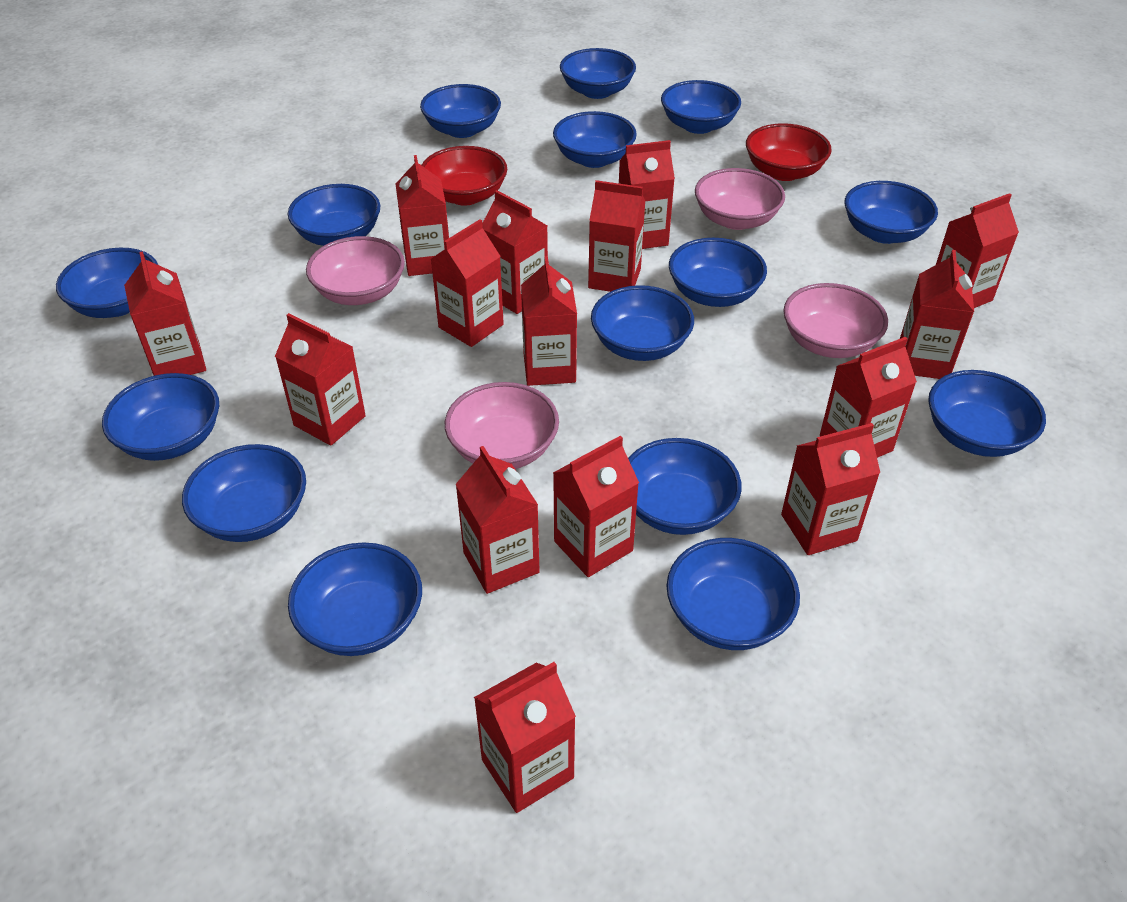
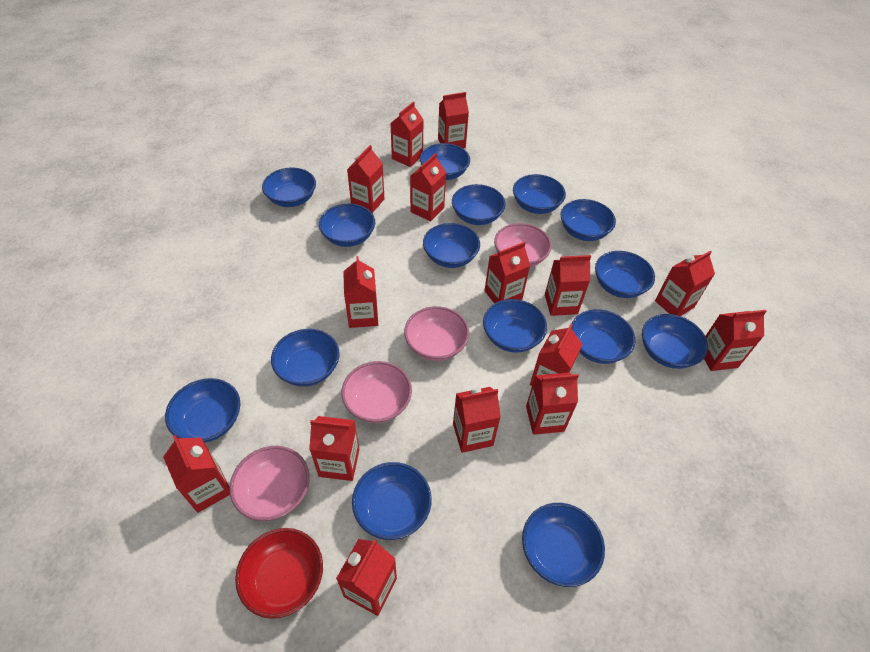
red bowl: [422,146,507,206] [746,123,832,181] = 2 -> [235,528,323,619] = 1

